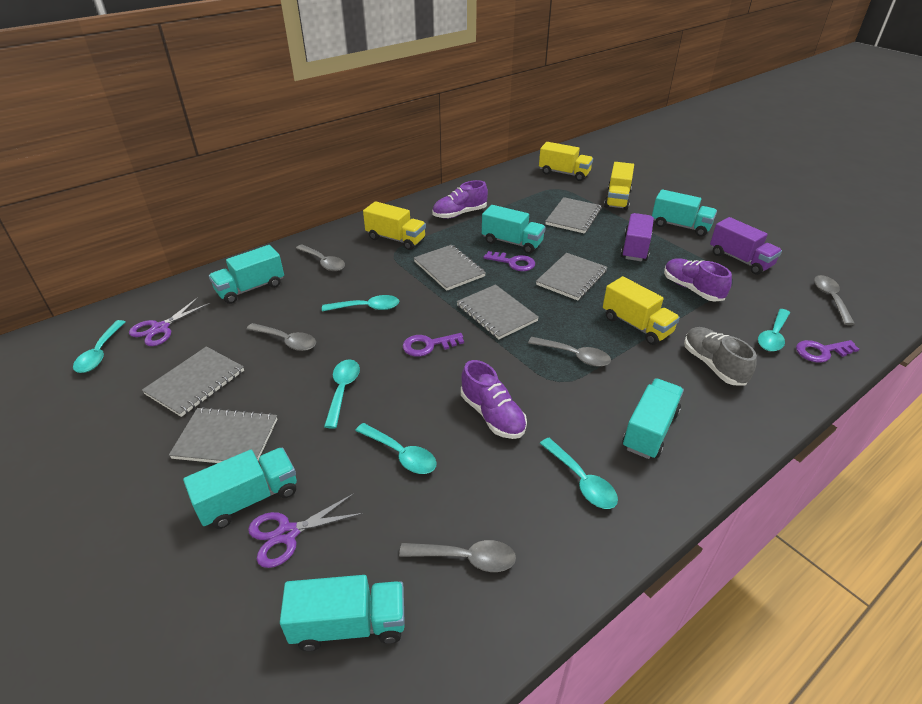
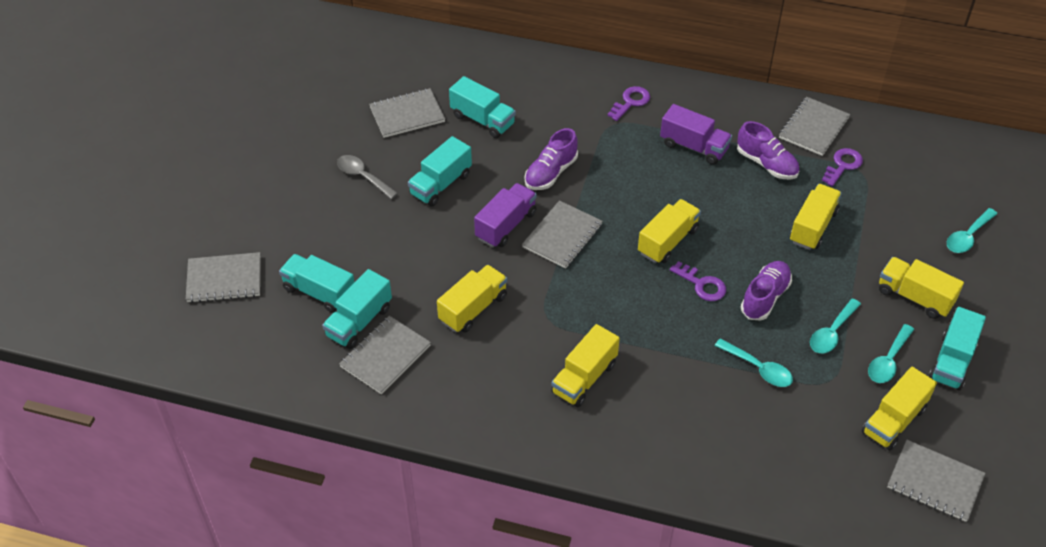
grey shoe: [684,327,757,386] = 1 -> none = 0
grey spoon: [246,323,316,351] [296,244,345,271] [399,540,516,572] [528,337,611,367] [814,275,855,325] = 5 -> [337,155,398,199] = 1
purple scissors: [129,297,211,346] [248,493,364,568] = 2 -> none = 0
turquoise spoon: [73,320,125,373] [322,295,399,311] [324,359,360,429] [355,423,437,474] [540,438,618,509] [758,309,790,351] = 6 -> [715,338,793,387] [810,298,861,353] [868,324,914,383] [947,208,997,253] = 4
turquoise truck: [183,447,297,529] [209,245,284,304] [280,575,405,651] [482,205,546,254] [623,379,684,459] [652,189,717,237] = 6 -> [279,254,355,313] [322,269,392,349] [408,136,472,207] [449,76,516,138] [929,307,986,391] = 5
yellow truck: [363,201,426,250] [539,142,593,181] [603,276,680,345] [604,162,634,210] = 4 -> [437,265,507,333] [551,324,620,407] [638,199,701,263] [790,184,842,250] [862,367,937,450] [879,257,964,319] = 6

